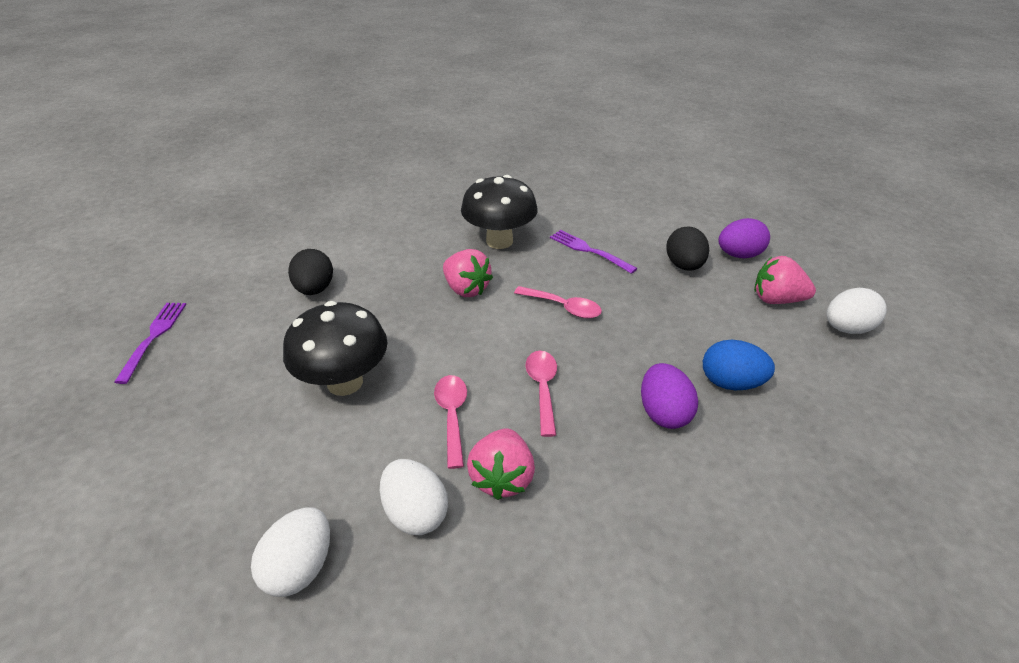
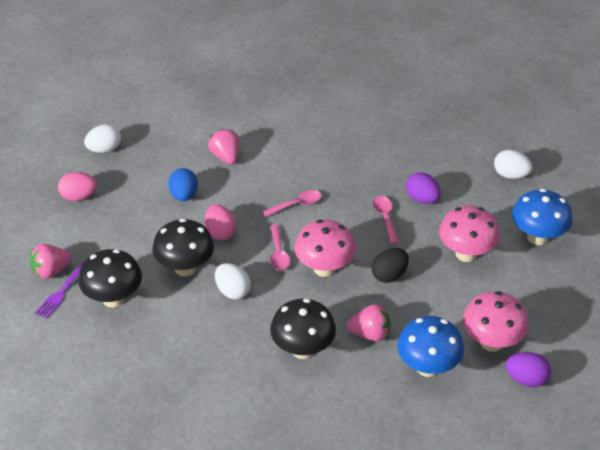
black egg: [288,249,333,295] [666,226,709,271] = 2 -> [372,248,409,283] = 1
black mushroom: [283,301,388,396] [461,175,538,249] = 2 -> [78,249,142,308] [153,219,214,276] [270,298,336,359] = 3
blue mushroom: none = 0 -> [397,316,464,377] [512,189,573,245] = 2
pink egg: none = 0 -> [58,172,97,201] [205,204,236,240] = 2
pink mushroom: none = 0 -> [294,220,356,277] [439,205,500,262] [463,291,529,352] = 3
purple fork: [114,303,187,384] [550,230,637,274] = 2 -> [35,260,85,319] = 1

